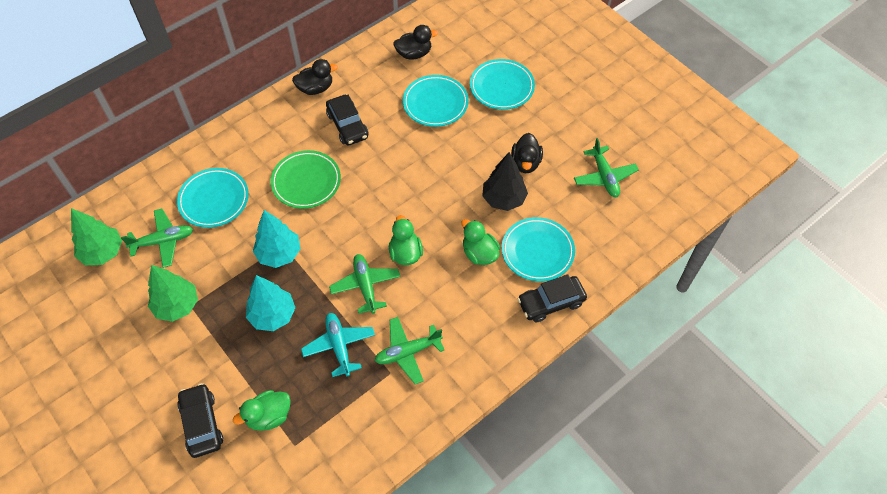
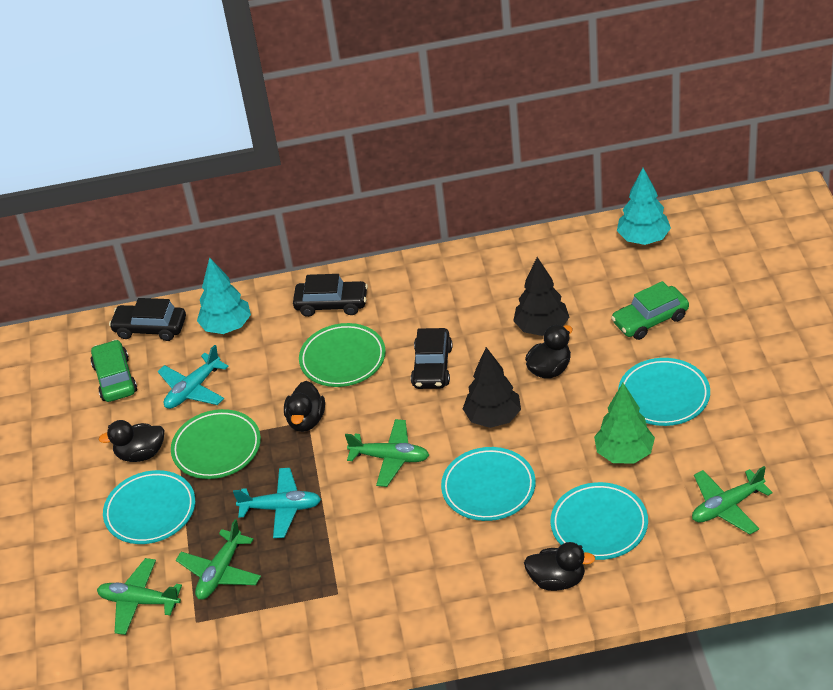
black duck: [292,59,338,95] [393,25,438,60] [511,133,543,173] = 3 -> [98,420,164,462] [284,381,325,432] [524,542,595,591] [525,325,572,379] = 4
black tree: [482,152,528,211] = 1 -> [463,347,521,428] [513,257,569,336] = 2
green car: none = 0 -> [91,340,137,402] [611,281,689,340] = 2
green duck: [233,390,291,431] [389,215,423,265] [461,219,500,265] = 3 -> none = 0
green plate: [270,150,341,209] = 1 -> [171,409,261,479] [299,323,386,387] = 2
green tree: [71,208,122,265] [148,265,198,322] = 2 -> [594,383,655,464] = 1
turquoise plane: [301,313,375,377] = 1 -> [158,345,229,409] [233,468,321,538] = 2

